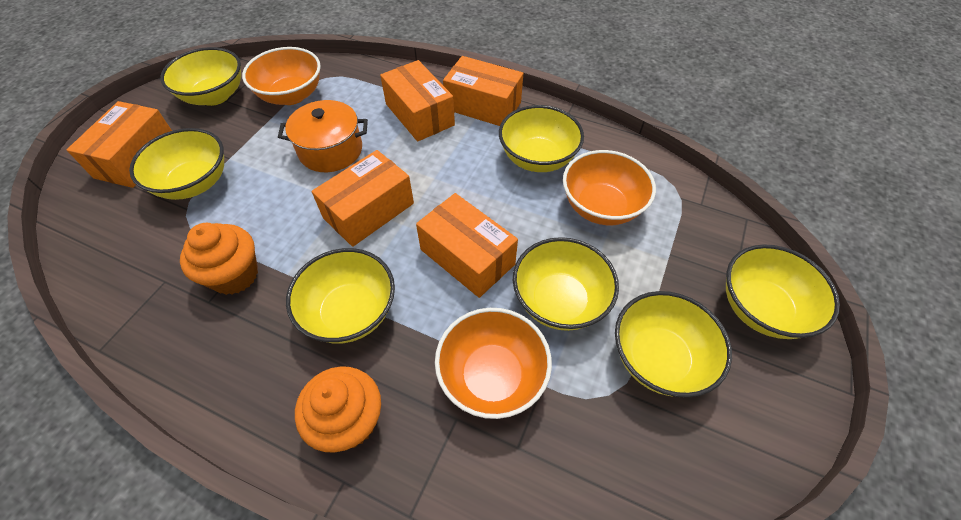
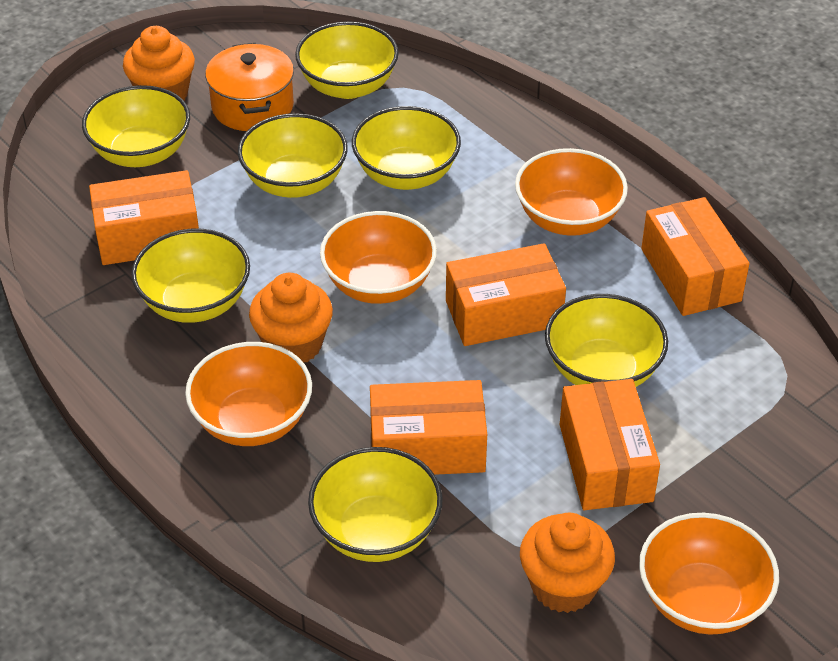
orange bowl: [242,47,321,105] [435,308,552,419] [563,150,656,225] = 3 -> [185,342,312,446] [320,211,437,304] [515,148,628,236] [639,513,779,635] = 4
orange cupcake: [180,223,258,295] [295,366,381,453] = 2 -> [123,26,195,101] [249,273,333,363] [520,513,615,613] = 3

